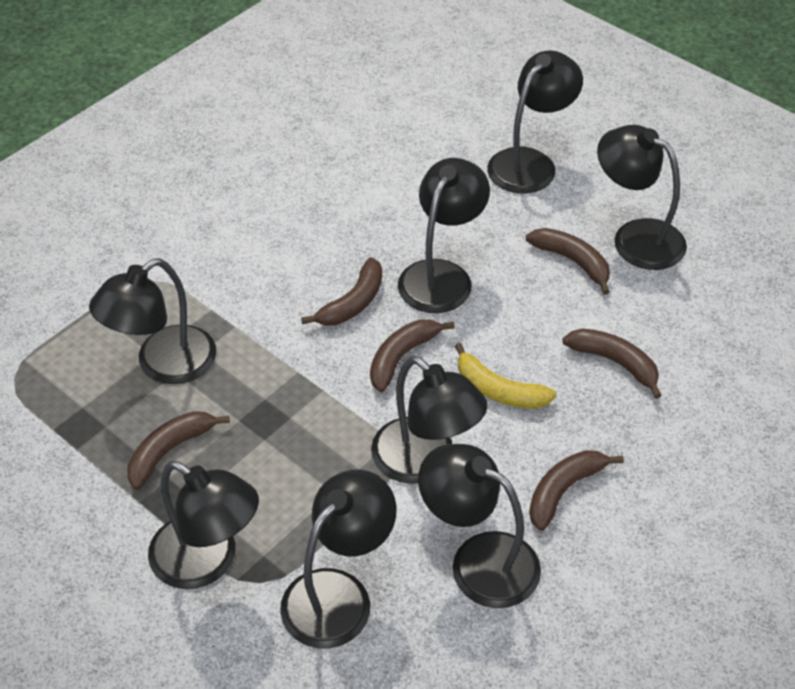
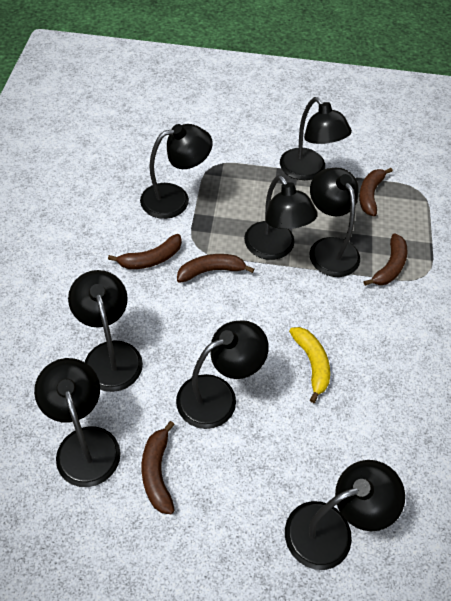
brown banana: [127,411,230,490] [301,257,382,326] [370,319,455,392] [526,228,610,294] [529,450,624,531] [562,328,662,399] = 6 -> [108,234,182,269] [142,421,175,514] [177,254,254,283] [359,168,393,216] [363,233,407,286] = 5

